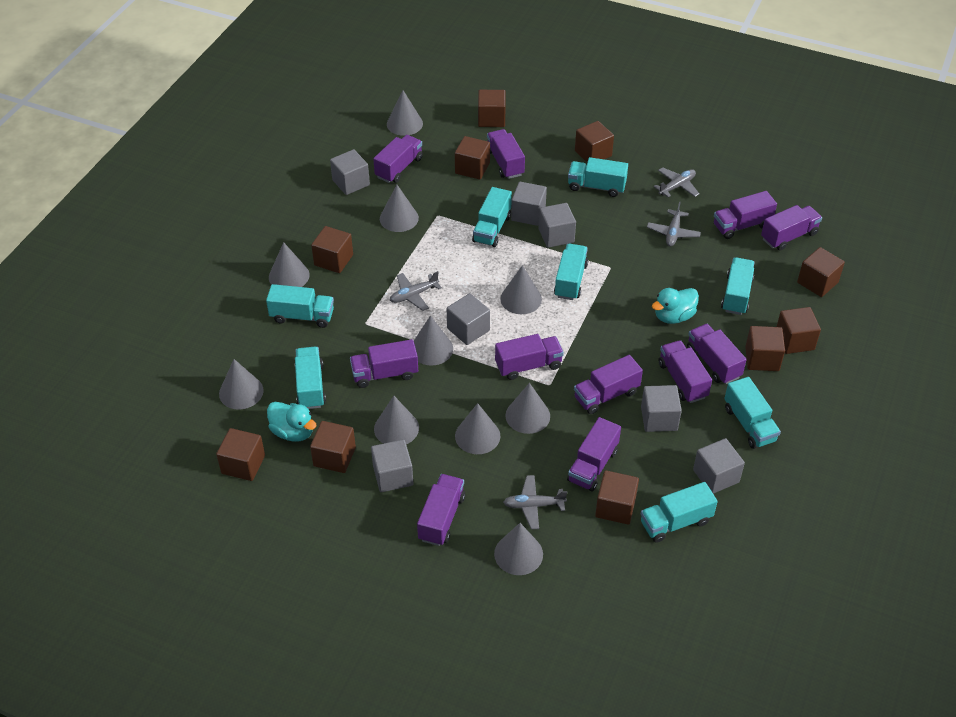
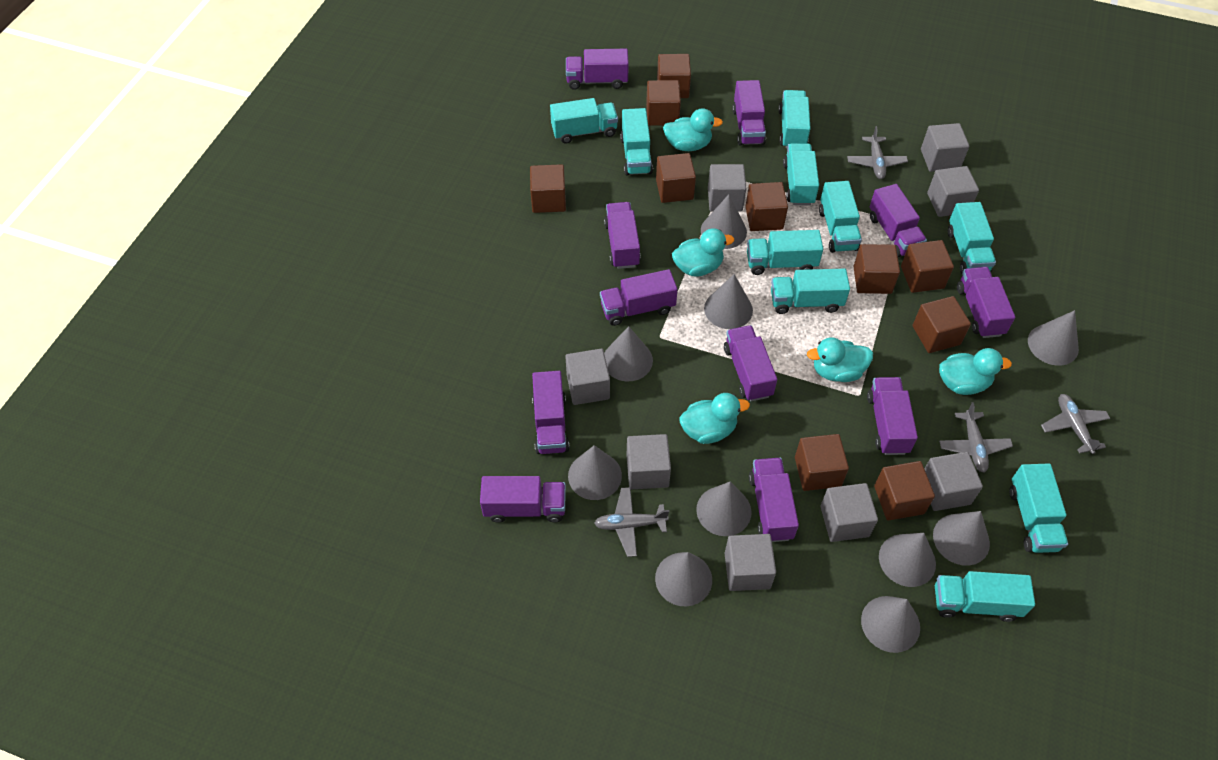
grey cube: [330,149,370,195] [371,439,413,492] [447,293,490,345] [511,182,547,226] [539,203,576,248] [641,385,682,432] [693,438,745,494] = 7 -> [565,349,610,405] [627,434,671,490] [708,164,746,211] [724,534,776,591] [820,483,878,542] [921,123,969,172] [925,452,983,511] [927,166,979,217] = 8
turquoise duck: [267,402,317,442] [652,288,699,324] = 2 -> [663,108,723,151] [672,228,734,277] [680,393,750,444] [807,337,873,382] [939,348,1012,395] = 5
turquoise truck: [266,284,334,328] [295,347,326,409] [472,187,512,247] [554,244,588,300] [568,157,628,197] [641,482,718,543] [721,257,755,315] [724,377,781,449] = 8 -> [550,98,618,144] [620,108,653,175] [747,230,823,275] [771,269,850,314] [778,90,811,149] [783,143,819,206] [819,181,862,253] [935,571,1035,622] [948,202,996,274] [1009,463,1068,553] = 10

